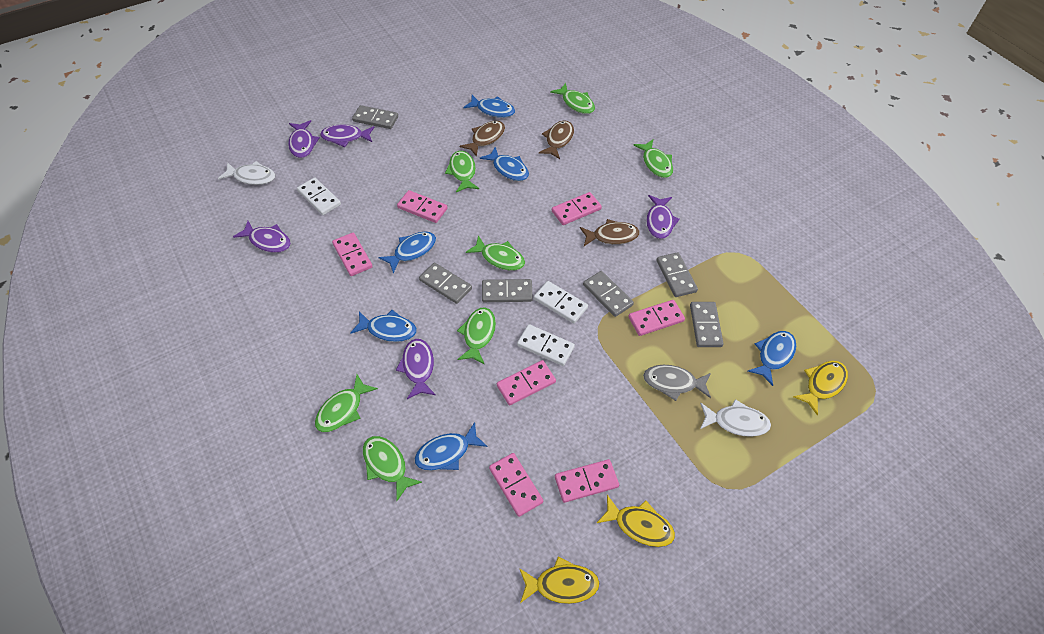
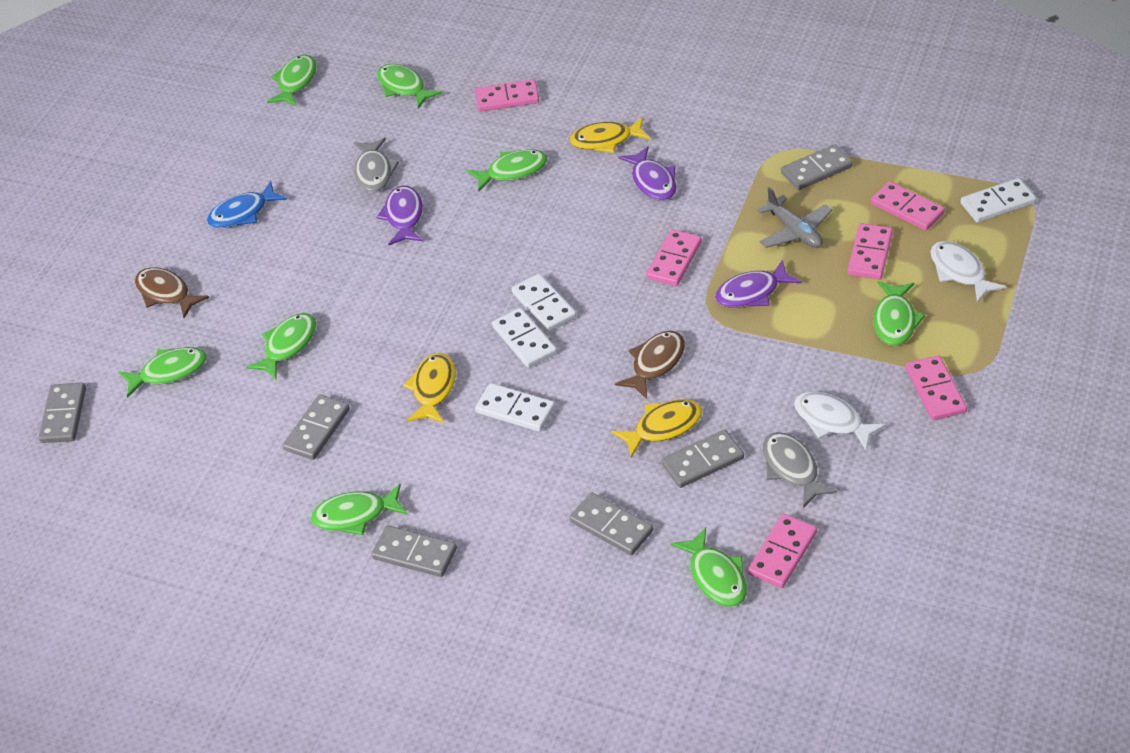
blue fish: [350,310,417,342] [378,231,436,273] [415,422,488,471] [463,95,515,118] [480,146,529,181] [748,331,796,386] = 6 -> [207,181,287,228] = 1
brown fish: [460,121,505,157] [539,120,574,159] [580,219,640,246] = 3 -> [135,267,209,318] [615,331,685,399] = 2
green fish: [315,374,378,432] [363,436,422,501] [445,151,479,192] [457,308,496,365] [466,235,525,271] [550,83,595,114] [633,139,673,178] = 7 -> [119,347,207,398] [246,313,316,379] [267,55,316,106] [311,484,408,535] [377,64,442,109] [467,149,548,191] [671,527,747,607] [873,281,925,346] = 8
grey fish: [643,365,711,401] = 1 -> [353,138,399,192] [763,432,838,508] = 2
grey plane: none = 0 -> [757,187,832,248] = 1
pink domino: [332,233,373,276] [397,190,447,223] [489,453,543,517] [497,360,556,405] [552,192,602,225] [555,459,619,503] [628,300,685,336] = 7 -> [475,79,539,112] [646,229,702,286] [748,514,817,588] [847,223,893,279] [871,181,945,231] [906,356,967,420] = 6
purple fish: [233,221,291,253] [288,120,320,158] [320,124,374,147] [396,339,436,399] [646,195,680,239] = 5 -> [376,186,423,245] [618,146,676,201] [715,260,801,308] = 3
white domino: [297,177,341,215] [517,324,575,366] [534,281,588,323] = 3 -> [475,383,555,432] [492,308,557,368] [512,274,576,332] [960,178,1036,223] = 4

